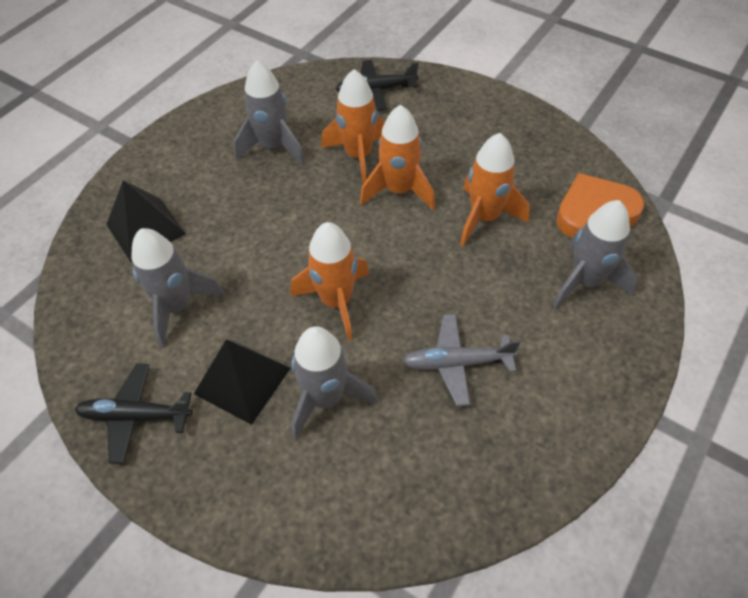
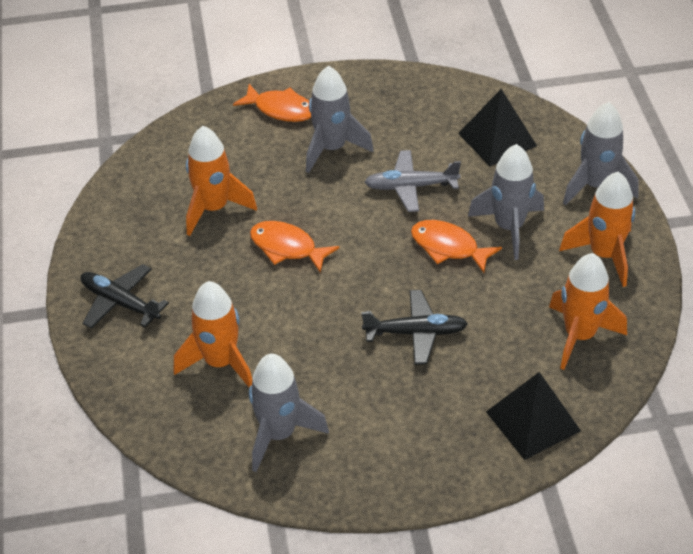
orange fish: none = 0 -> [233,84,311,122] [250,221,339,273] [411,220,502,273] = 3
orange heart: [556,173,644,238] = 1 -> none = 0

